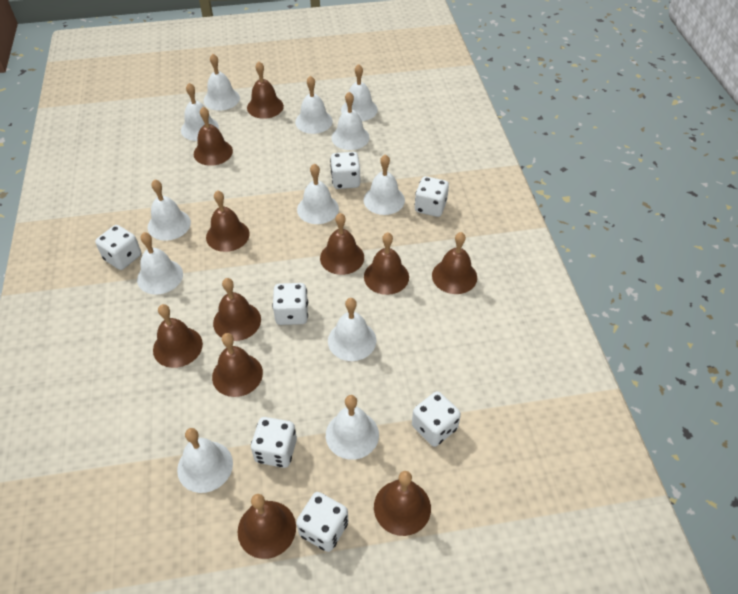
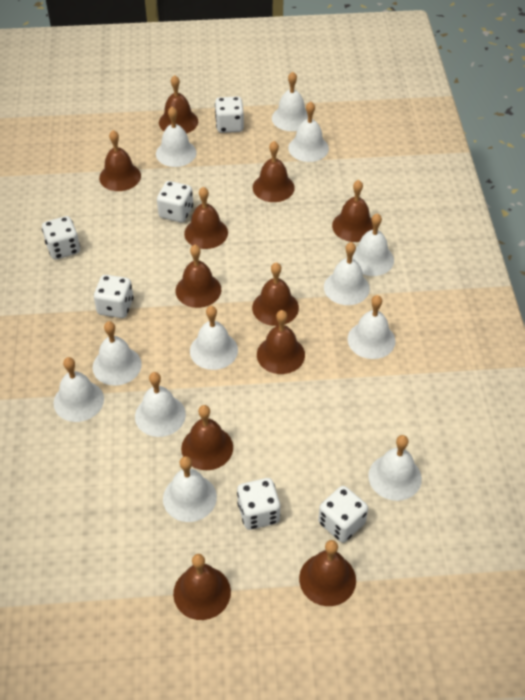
white dice: [95,225,141,270] [251,417,297,468] [272,283,308,325] [296,492,348,552] [330,152,360,189] [412,391,461,447] [415,176,449,217] = 7 -> [42,216,80,260] [94,275,133,318] [157,181,193,222] [215,96,244,133] [237,478,281,530] [318,486,368,543] = 6

